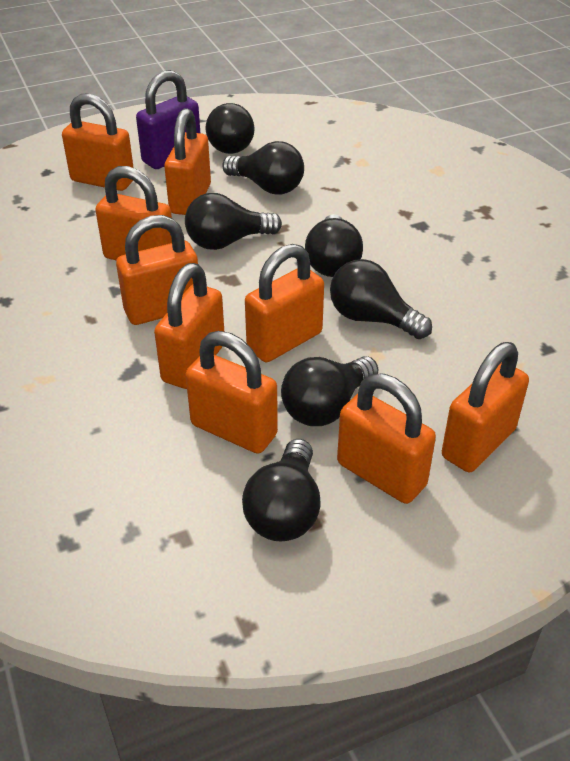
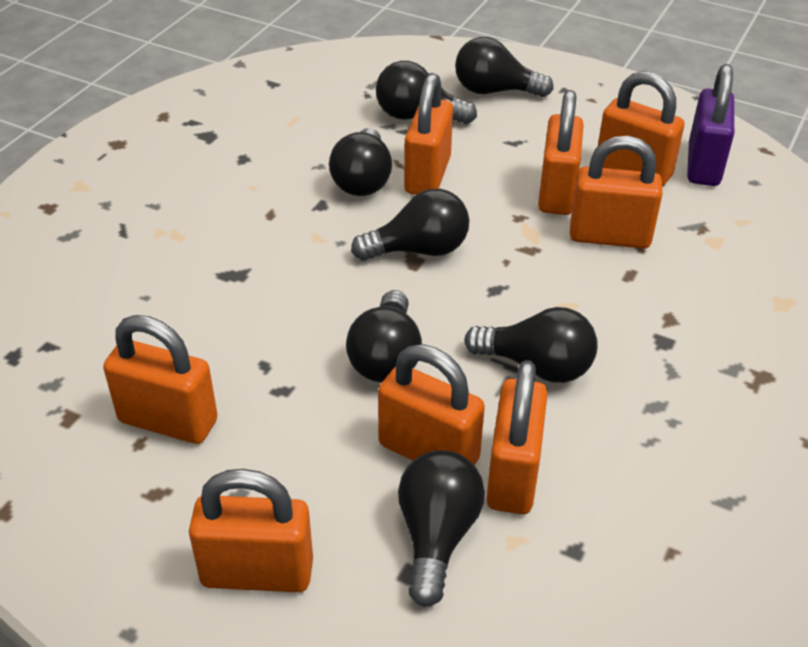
orange padlock: [62,93,134,191] [95,166,172,261] [116,215,198,325] [154,263,224,389] [164,108,211,215] [185,331,278,454] [245,244,324,362] [337,374,436,504] [442,342,529,472] = 9 -> [103,315,218,444] [189,469,313,592] [378,344,485,465] [404,73,453,195] [486,360,548,514] [538,90,584,215] [570,136,662,249] [598,71,685,187] = 8

